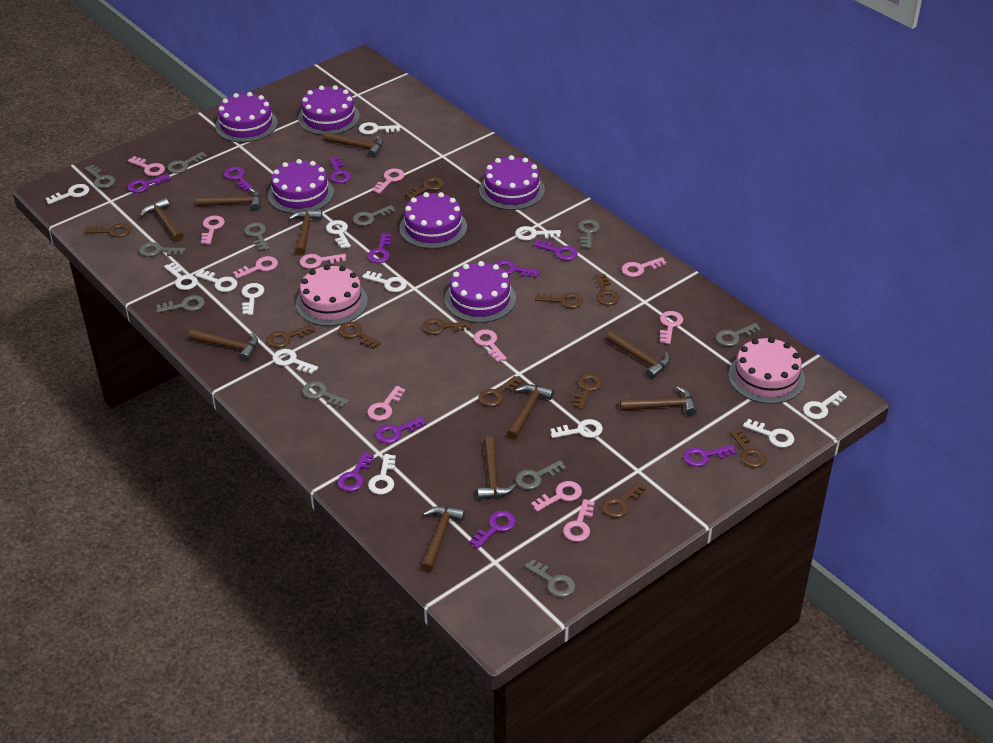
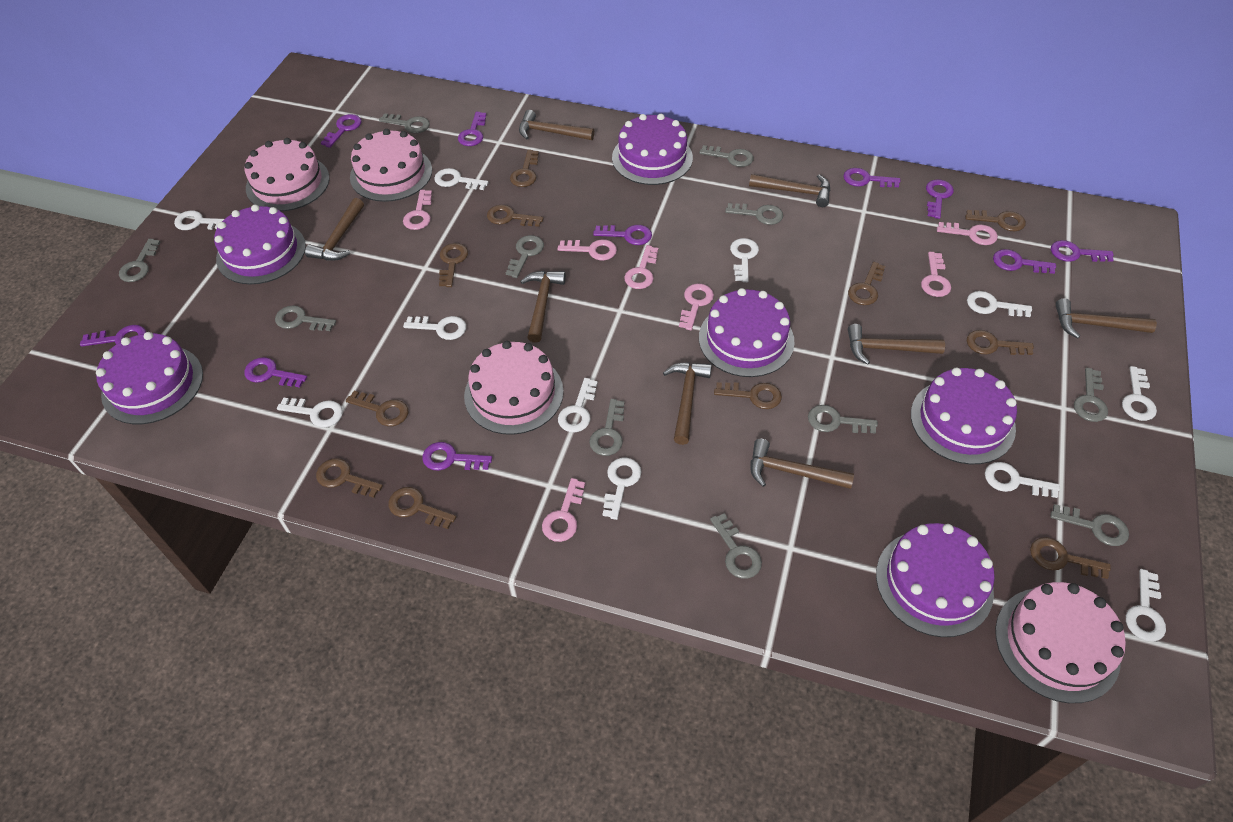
brown hammer: [140,198,184,242] [189,329,258,361] [196,188,261,211] [289,210,322,255] [324,132,383,158] [421,506,465,572] [477,437,516,499] [507,384,554,440] [606,331,670,379] [620,386,697,416] = 10 -> [305,198,364,261] [519,110,594,140] [520,271,566,343] [663,362,712,445] [749,174,830,207] [750,439,854,489] [848,324,945,365] [1055,299,1157,339] = 8
pink cake: [296,265,368,326] [728,337,805,404] = 2 -> [245,138,330,211] [350,129,432,202] [464,341,564,435] [995,582,1126,703] = 4
pink key: [128,156,165,176] [201,216,225,245] [233,256,278,279] [300,254,346,269] [367,386,405,421] [372,168,405,194] [474,330,507,362] [531,481,582,512] [563,499,595,542] [622,257,666,277] [660,311,683,344] = 11 -> [403,190,432,230] [542,478,585,542] [557,239,617,261] [624,245,658,289] [679,284,714,330] [921,252,951,297] [937,222,998,245] = 7
white key: [45,184,89,204] [164,263,198,290] [195,269,238,292] [241,283,264,315] [273,349,318,374] [326,220,351,249] [359,122,401,135] [362,271,407,292] [368,454,396,495] [515,226,561,241] [550,419,603,438] [743,419,794,448] [803,390,847,419] = 13 -> [174,210,224,230] [277,398,343,428] [403,316,466,340] [434,168,489,190] [558,378,598,432] [602,458,641,520] [730,238,759,282] [967,291,1032,317] [985,462,1060,498] [1122,366,1157,421] [1126,569,1166,642] = 11

